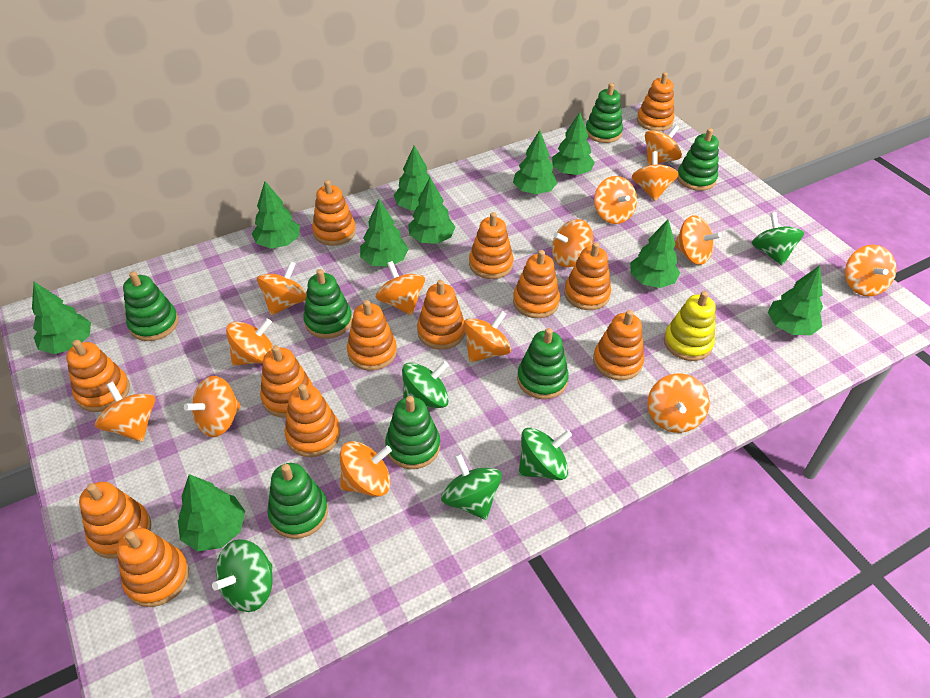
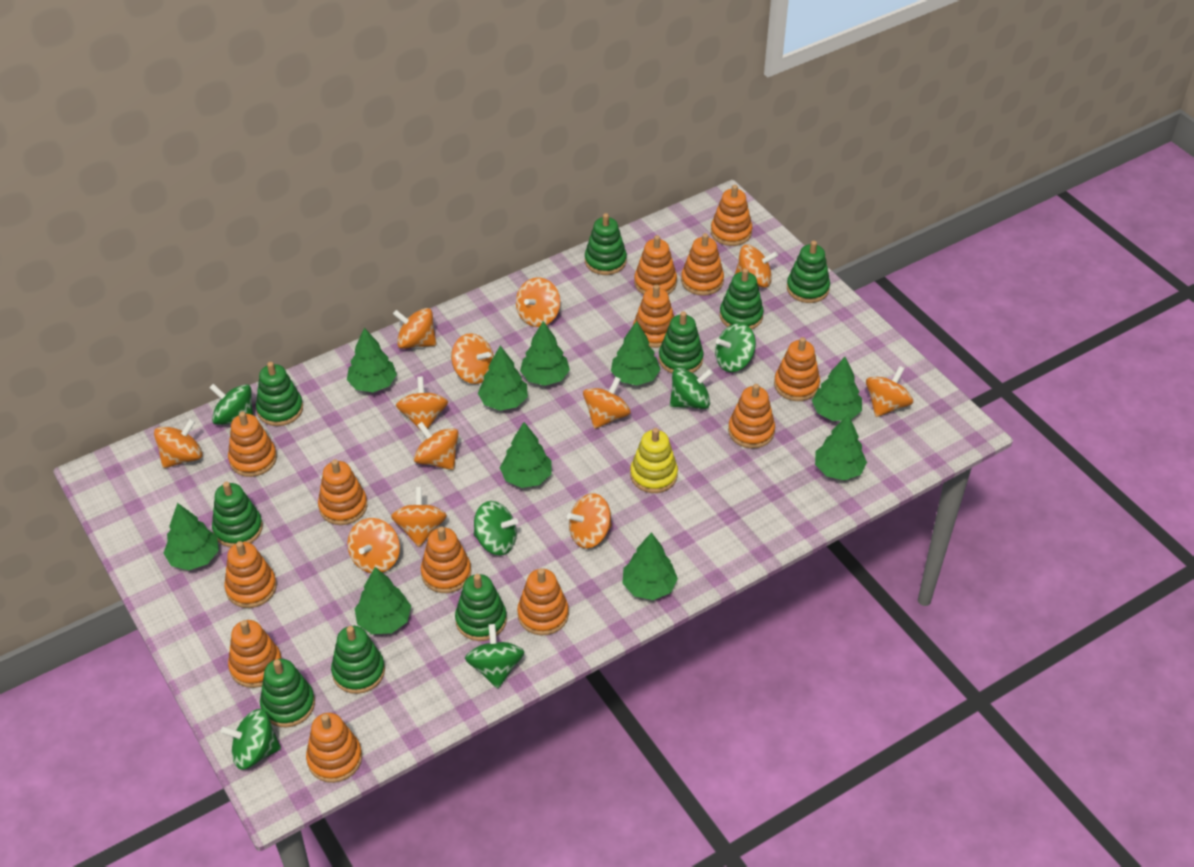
green spinning top: [212,539,273,612] [402,361,449,408] [441,454,502,520] [519,427,572,480] [752,212,804,266] = 5 -> [209,384,253,425] [220,709,281,770] [465,624,524,689] [473,501,518,555] [670,368,713,409] [715,323,756,372] = 6
green stacking toy: [123,271,179,341] [267,463,328,539] [303,269,352,339] [385,396,440,469] [517,328,569,399] [586,83,623,143] [677,128,719,191] = 7 -> [212,482,263,547] [256,362,303,426] [260,659,315,728] [331,626,385,694] [455,574,507,641] [585,213,627,275] [659,311,704,373] [720,268,764,330] [787,241,830,303] = 9
orange spinning top: [95,382,155,442] [184,376,241,437] [226,318,273,366] [257,261,307,315] [340,441,392,497] [376,261,425,315] [463,310,511,362] [552,219,593,267] [594,176,637,224] [632,151,679,201] [645,125,682,165] [647,373,710,433] [675,215,722,265] [845,245,897,296] = 14 -> [154,419,203,468] [347,518,400,573] [391,487,447,547] [393,308,436,349] [396,376,448,429] [414,422,459,470] [451,333,494,384] [516,277,560,327] [567,493,612,548] [583,377,631,429] [735,244,778,288] [866,366,913,417] = 12

